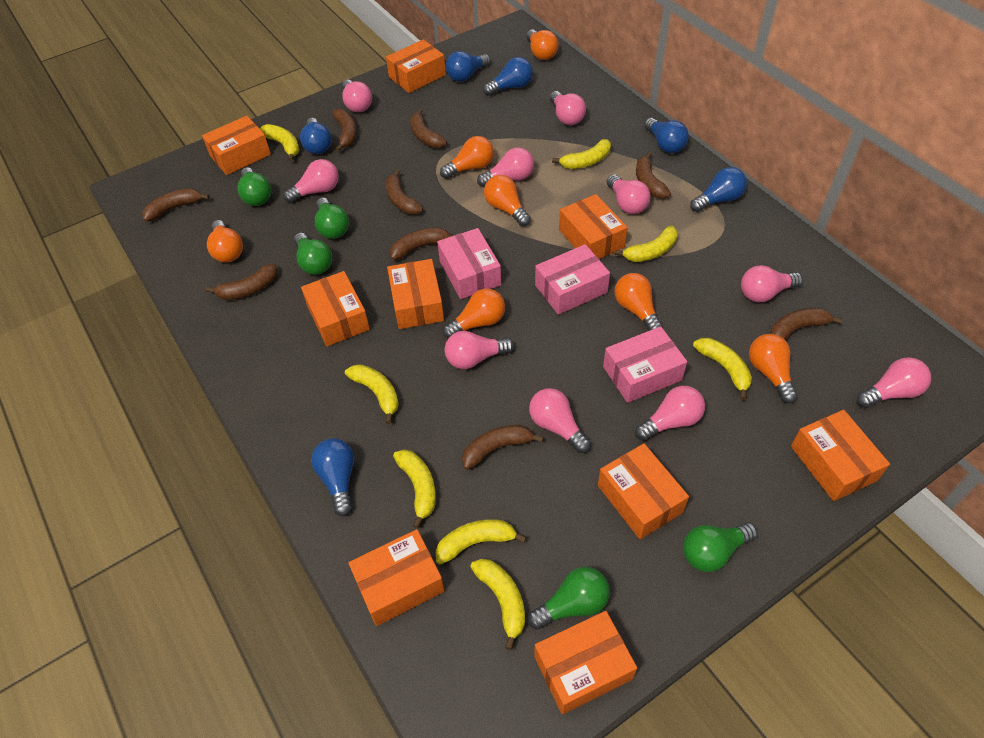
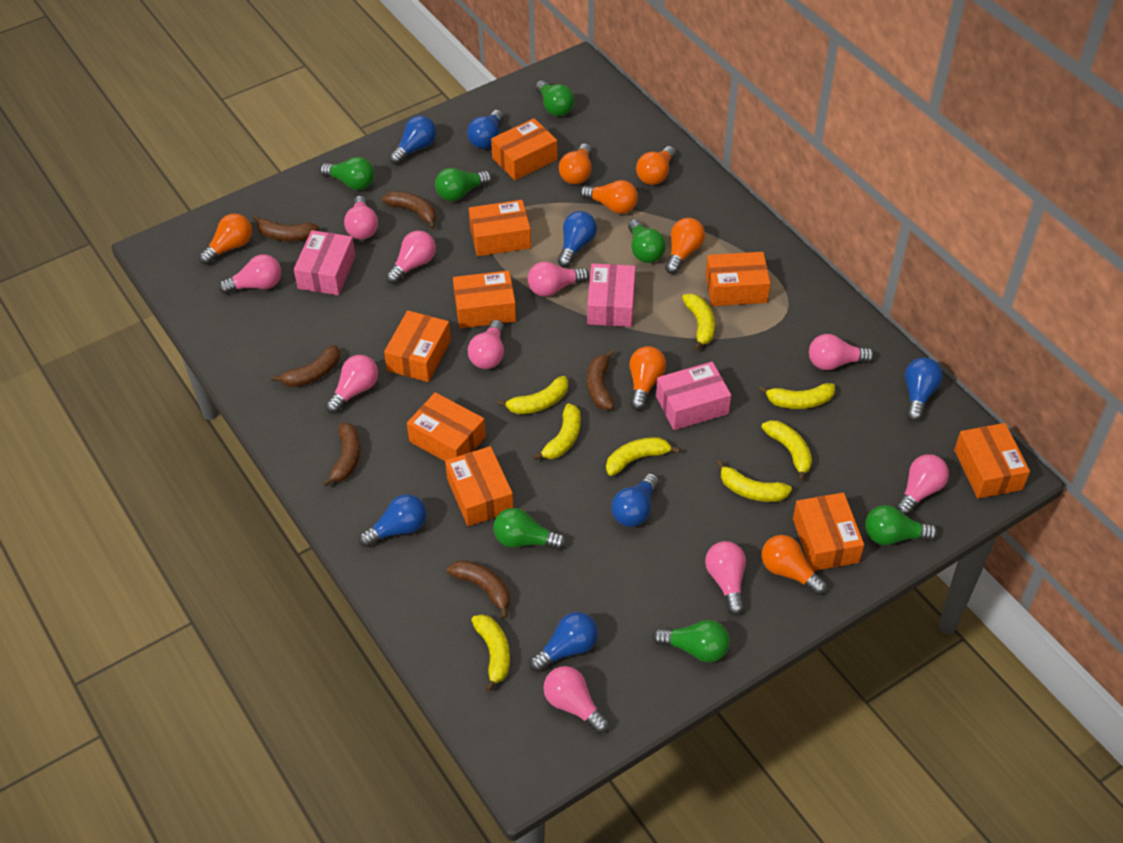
blue light bulb: [300,118,332,154] [311,438,354,516] [446,51,490,82] [483,57,533,96] [644,118,689,153] [690,167,747,212] = 6 -> [359,494,427,547] [389,116,437,165] [467,110,504,149] [529,612,598,672] [558,211,597,268] [611,473,659,527] [905,357,943,421] = 7
brown banana: [142,188,210,222] [205,263,278,300] [332,109,357,152] [386,169,423,214] [390,228,454,260] [410,108,447,148] [462,425,543,470] [636,152,671,199] [770,308,843,340] = 9 -> [253,215,319,241] [271,345,340,387] [322,423,360,487] [382,191,436,229] [447,560,510,619] [587,350,614,410] = 6
green light bulb: [237,167,271,206] [294,233,332,275] [315,198,349,239] [528,567,610,630] [683,522,758,572] = 5 -> [320,157,375,190] [435,168,492,201] [493,508,566,550] [535,80,575,116] [628,219,666,263] [652,620,730,662] [865,505,938,545] = 7

